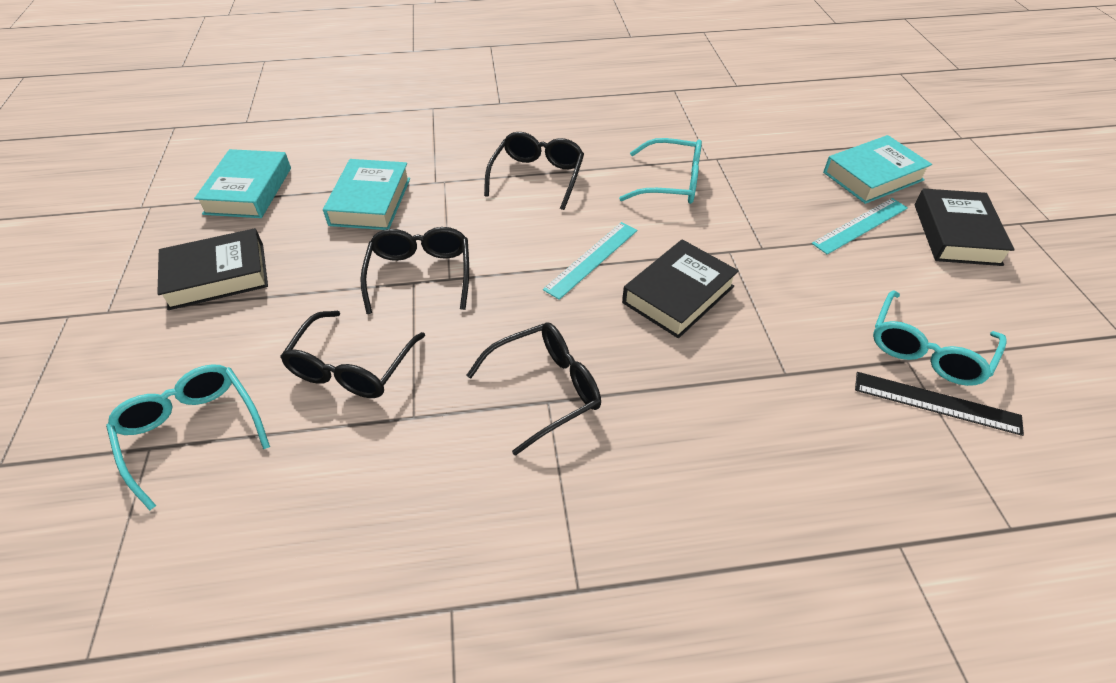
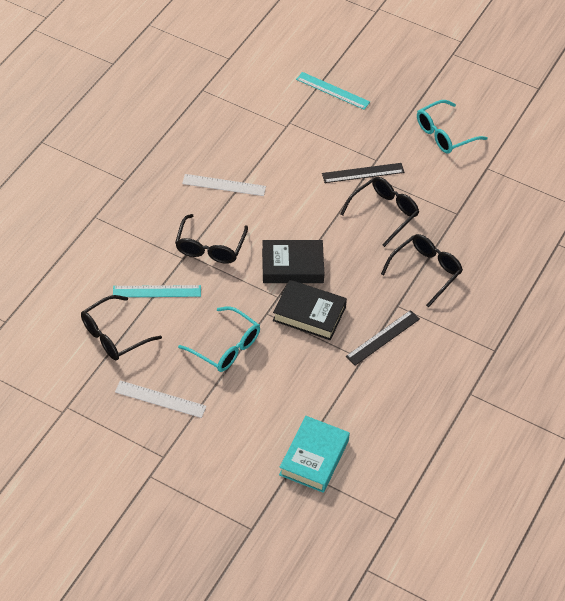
black book: [157,228,268,310] [622,239,739,338] [915,189,1015,266] = 3 -> [262,240,324,283] [273,279,347,340] = 2
black ruler: [855,372,1024,436] = 1 -> [322,163,404,183] [346,310,420,366] = 2
turquoise book: [194,149,291,218] [323,159,410,230] [823,135,932,204] = 3 -> [279,416,350,493] = 1
turquoise glasses: [106,364,270,511] [619,138,702,204] [873,291,1007,386] = 3 -> [178,306,260,372] [417,100,488,154] = 2
white ruler: none = 0 -> [115,380,207,418] [182,174,266,196] = 2

